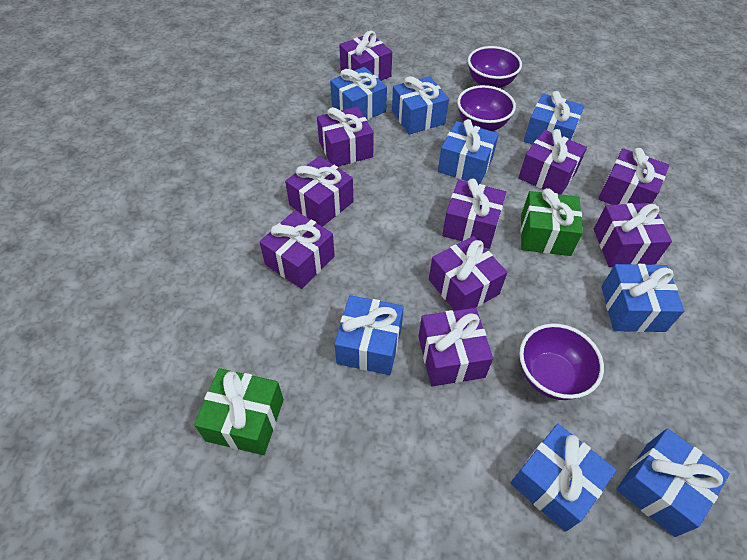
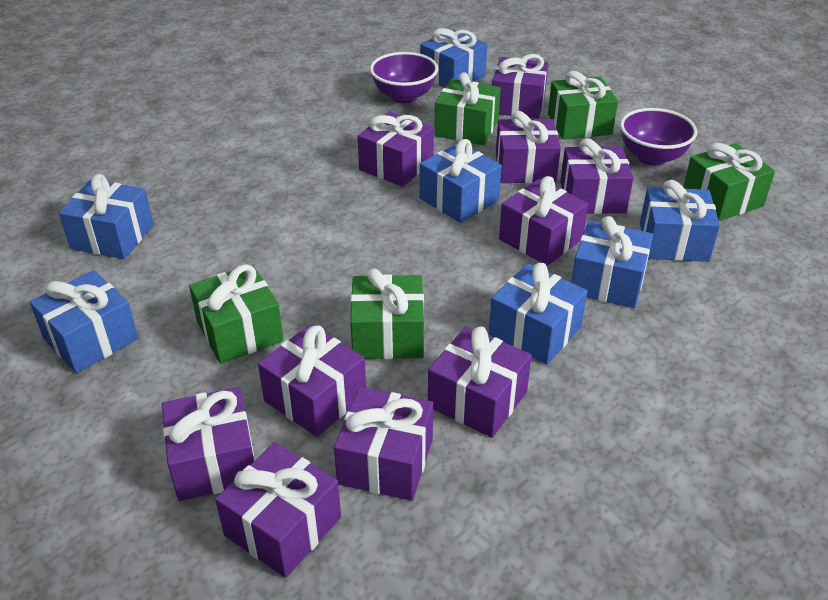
blue gift: [330,67,387,120] [335,295,404,375] [392,76,449,135] [438,119,499,184] [510,424,616,532] [524,91,584,145] [601,264,685,332] [616,428,730,537] = 8 -> [30,270,139,373] [59,174,154,259] [420,28,487,88] [420,139,502,223] [489,263,588,364] [571,216,653,308] [640,180,720,262] = 7
green gift: [194,368,284,455] [521,188,583,256] = 2 -> [189,264,284,364] [350,269,424,359] [434,72,501,145] [548,71,618,140] [683,143,775,221] = 5
purple bowl: [457,85,516,131] [468,46,522,88] [519,323,604,400] = 3 -> [370,52,438,103] [620,108,697,166] = 2

